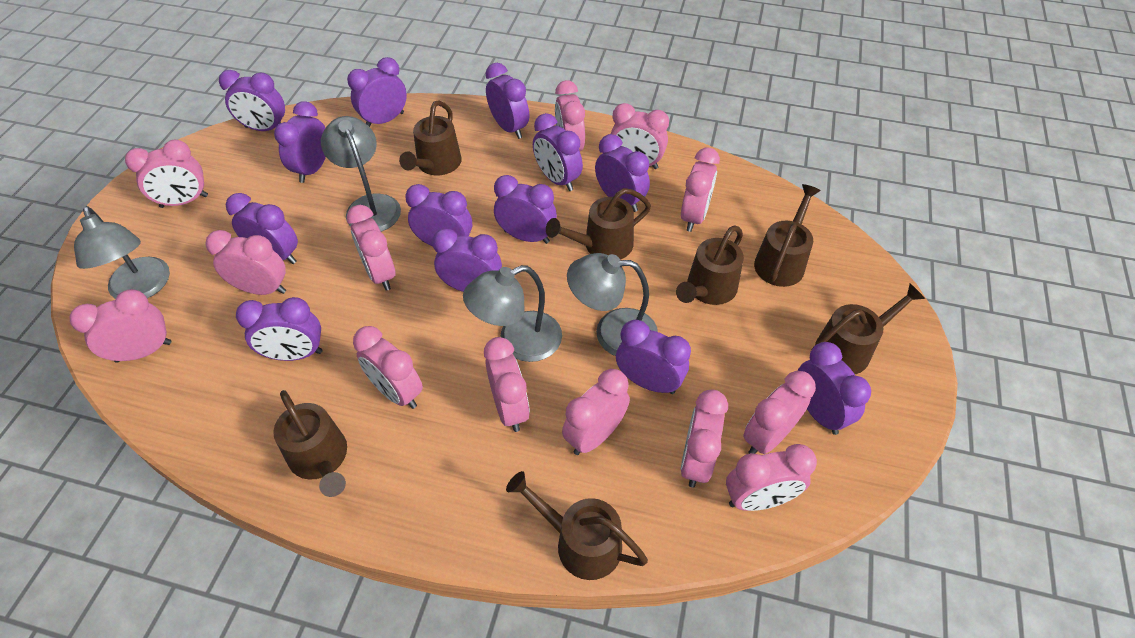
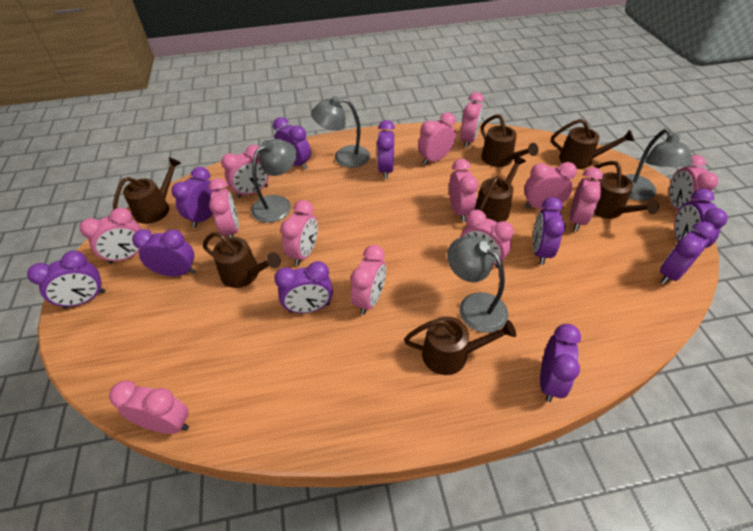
purple clock: [219,70,285,131] [226,193,298,264] [236,297,323,361] [274,101,326,183] [347,57,407,127] [405,184,472,246] [432,228,502,292] [486,63,529,139] [494,175,557,244] [533,113,583,191] [595,134,650,212] [616,319,691,394] [798,342,871,435] = 13 -> [27,251,105,309] [132,229,195,276] [172,167,218,228] [273,117,311,169] [274,261,333,313] [377,120,395,179] [533,197,566,265] [540,324,581,402] [660,222,716,284] [675,189,728,248] = 10

